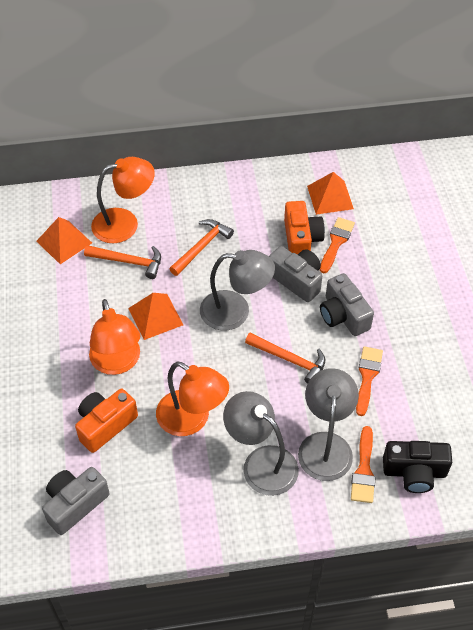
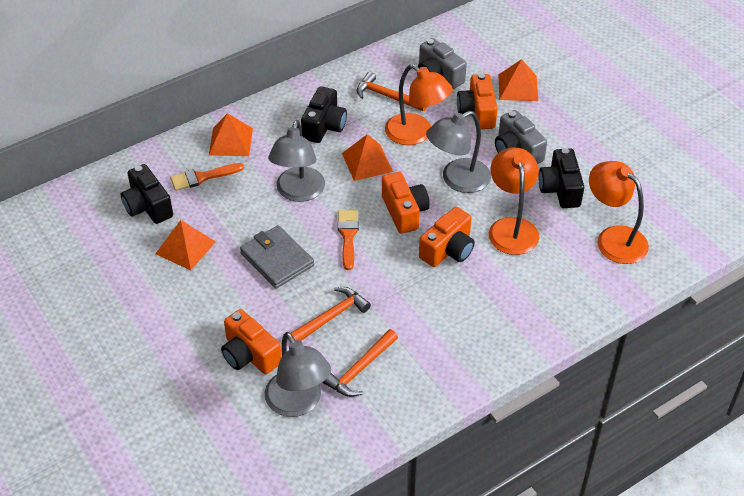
black camera: [383,441,452,493] = 1 -> [121,164,173,224] [301,86,347,143] [539,148,584,208] = 3
grey camera: [42,467,110,535] [269,246,322,302] [320,273,374,336] = 3 -> [418,38,467,89] [495,110,547,164] = 2
grey wallet: none = 0 -> [240,225,314,289] = 1
orange brush: [320,217,355,273] [351,426,375,503] [356,346,383,416] = 3 -> [170,163,244,191] [338,210,359,270] = 2
orange camera: [75,389,138,453] [284,201,325,255] = 2 -> [221,309,282,374] [382,172,430,234] [419,207,475,267] [457,73,498,129] = 4
orange pyramid: [36,217,92,264] [128,293,183,340] [307,172,354,215] = 3 -> [155,220,216,270] [209,113,253,156] [342,134,393,181] [499,59,538,101] = 4

